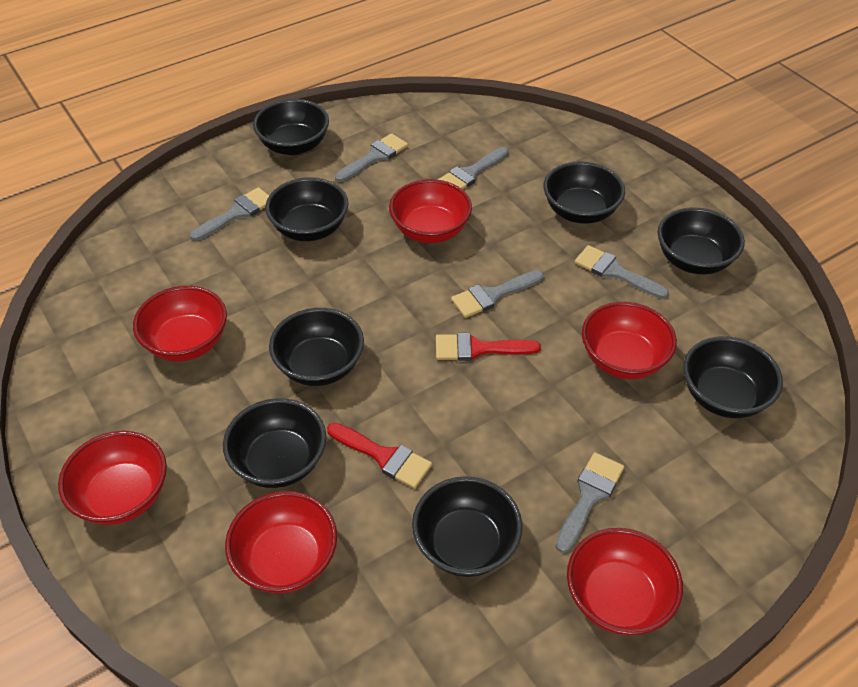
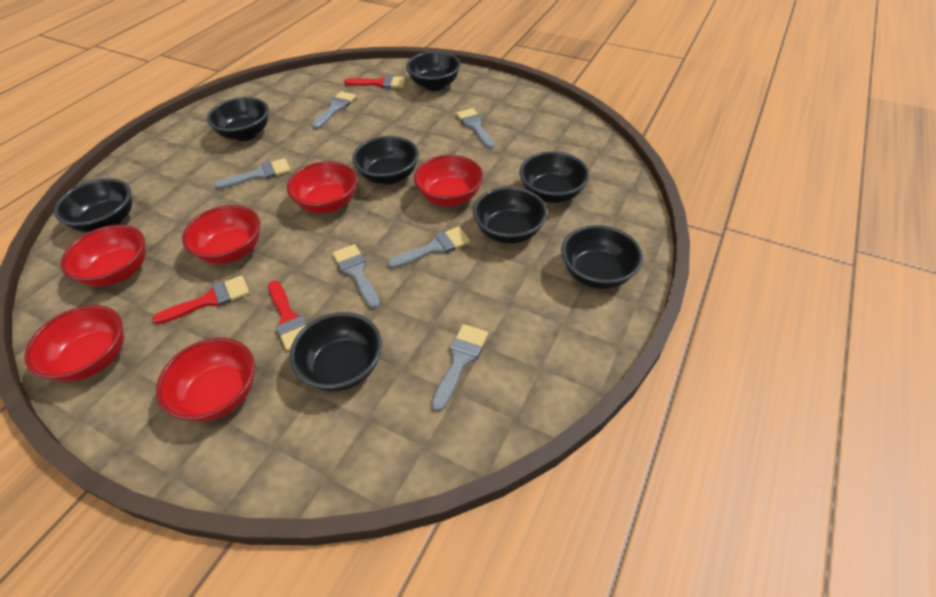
red brush: [327,423,432,488] [436,333,541,361] = 2 -> [152,275,249,324] [268,280,307,351] [344,75,406,88] = 3

